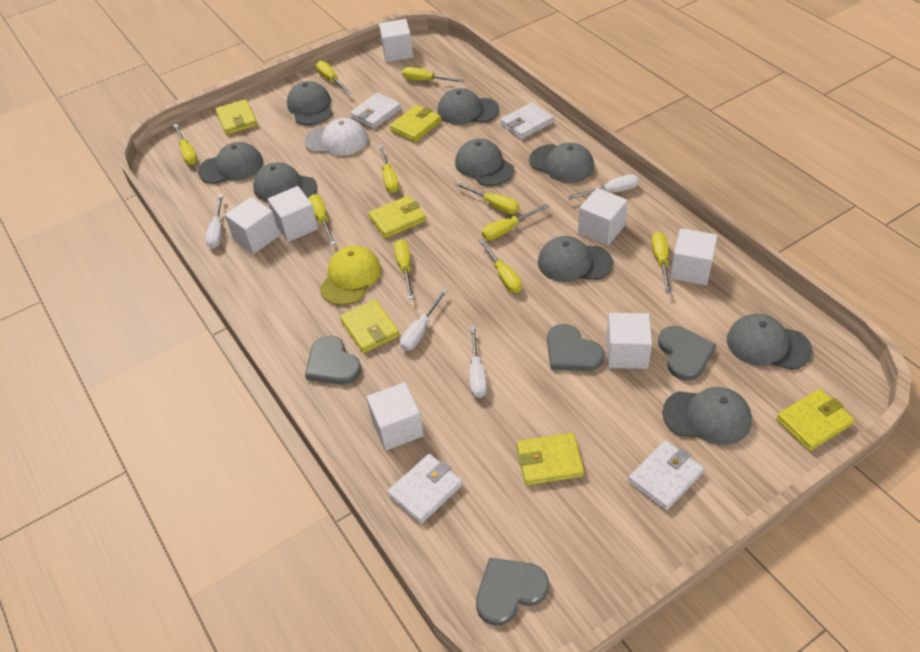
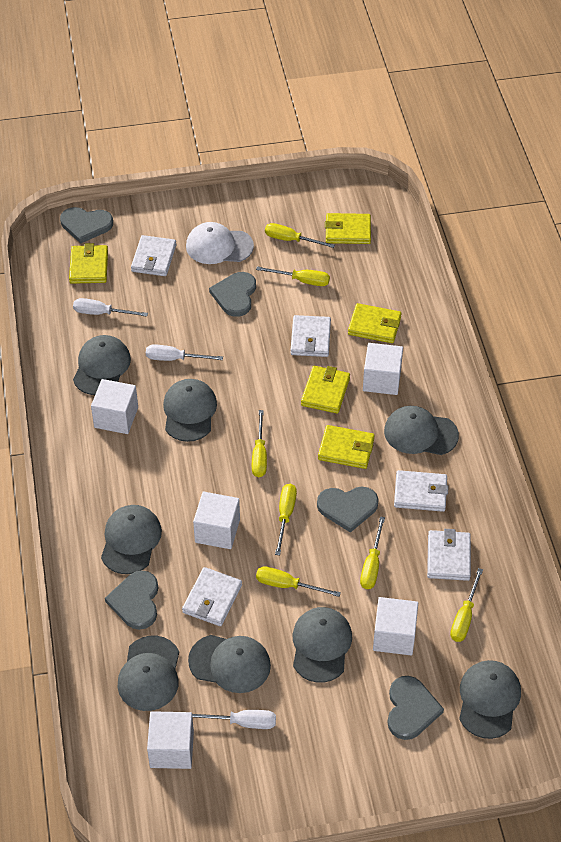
grey cap: [198,142,263,184] [253,162,317,202] [287,81,333,125] [438,88,499,125] [455,139,514,186] [529,142,594,183] [538,236,613,282] [662,387,752,445] [727,314,812,370] = 9 -> [73,335,131,395] [101,505,162,574] [118,636,179,711] [163,379,217,442] [188,635,271,693] [293,607,352,683] [384,406,459,455] [459,660,521,739] = 8
grey heart: [305,336,361,385] [476,558,549,626] [547,324,604,371] [658,326,716,381] = 4 -> [60,207,113,244] [105,570,158,630] [209,272,256,317] [317,486,379,533] [387,676,444,740] = 5
white cube: [225,197,280,254] [267,186,318,242] [366,382,424,451] [379,19,413,62] [578,188,628,246] [606,313,652,369] [670,228,718,285] = 7 -> [91,379,138,434] [147,711,194,769] [193,492,240,549] [363,343,403,395] [373,597,418,655] = 5
white screwdriver: [206,195,223,249] [400,289,447,351] [469,326,487,398] [568,174,639,200] = 4 -> [73,298,148,317] [146,344,223,361] [192,710,276,729] = 3
white wallet: [350,93,401,129] [387,454,463,524] [500,102,553,139] [628,440,704,510] = 4 -> [131,235,176,276] [182,567,242,626] [291,315,331,357] [394,470,448,512] [427,529,471,581] = 5
yellow cap: [319,245,381,305] = 1 -> none = 0
yellow screwdriver: [173,124,197,165] [308,194,336,245] [316,61,351,94] [378,145,399,193] [394,240,414,299] [402,67,464,82] [455,182,519,214] [478,239,522,293] [482,204,549,240] [651,232,671,294] = 10 -> [252,410,267,477] [256,267,330,286] [256,566,341,597] [265,223,335,248] [275,484,297,555] [360,516,385,589] [450,568,483,642] = 7
yellow wallet: [215,99,257,135] [340,299,400,353] [368,196,426,238] [390,105,441,142] [517,433,584,485] [776,389,854,451] = 6 -> [69,243,108,284] [301,366,350,414] [318,425,375,469] [325,213,371,244] [348,303,401,343] = 5

